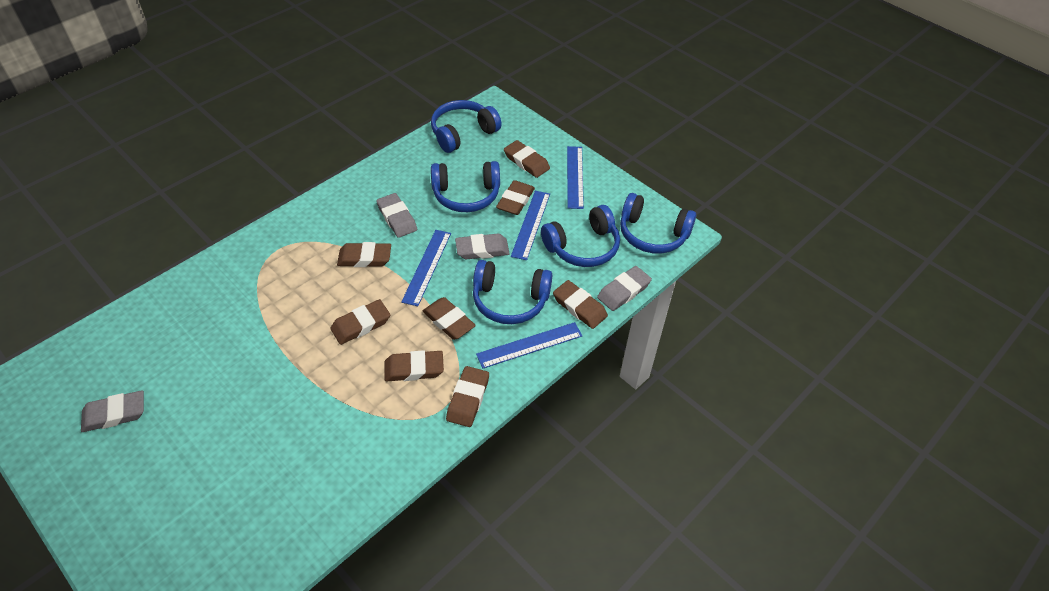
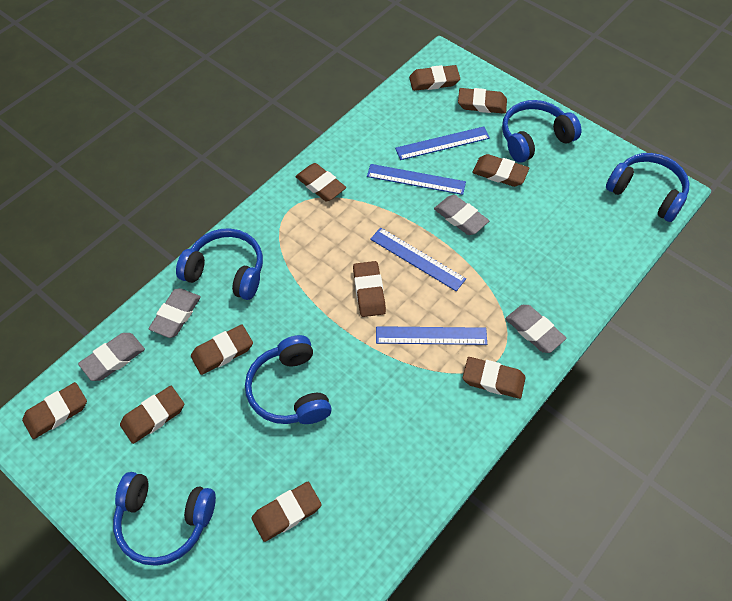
brown eraser: [330,299,390,345] [337,242,391,267] [385,350,444,381] [423,297,476,340] [446,366,489,427] [496,180,535,215] [504,140,550,178] [553,280,608,329] = 8 -> [22,382,87,439] [120,386,184,444] [191,324,253,375] [252,482,322,542] [295,163,346,202] [353,261,386,317] [409,65,460,91] [458,88,507,114] [463,357,526,399] [472,154,529,187] = 10

